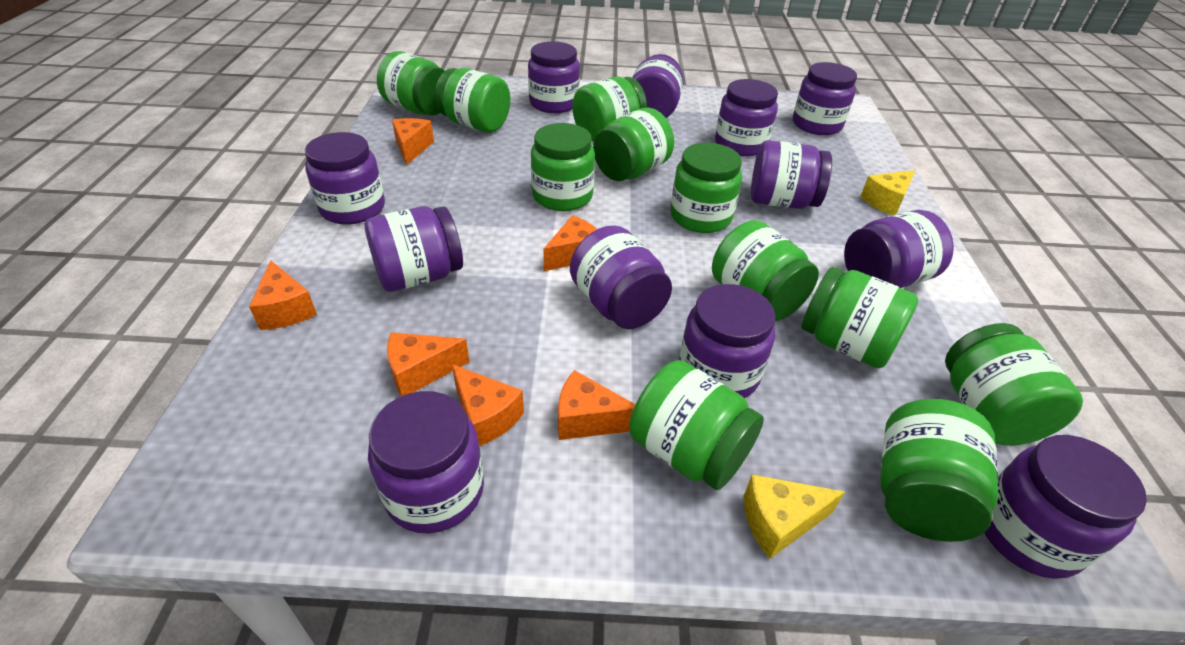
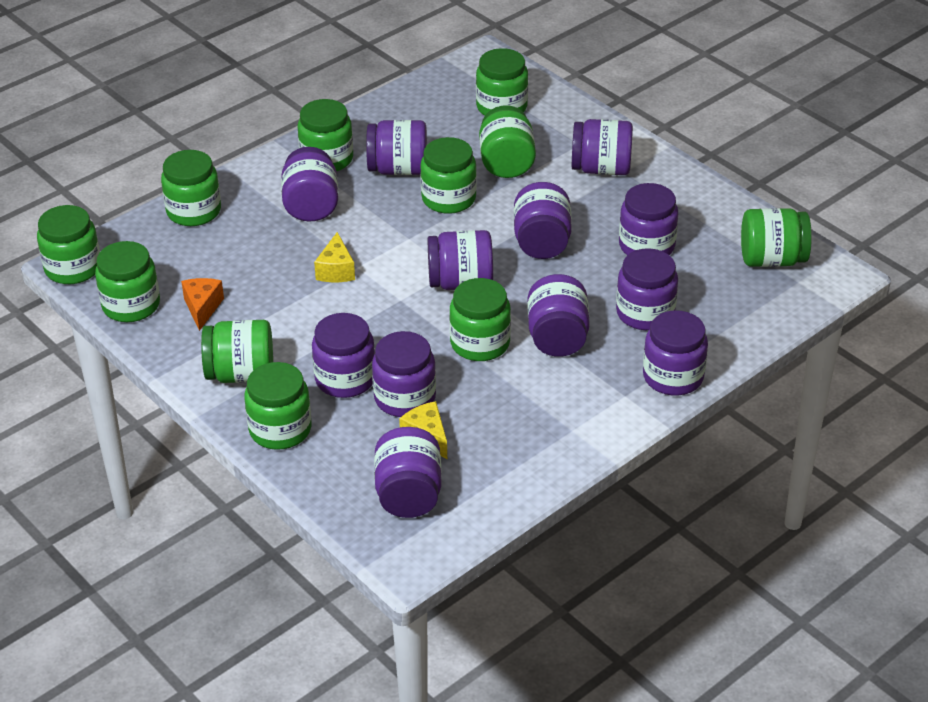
orange cheese: [249,260,317,330] [387,332,470,396] [392,118,434,165] [452,364,524,446] [543,215,597,271] [558,370,635,440] = 6 -> [181,278,224,331] = 1

